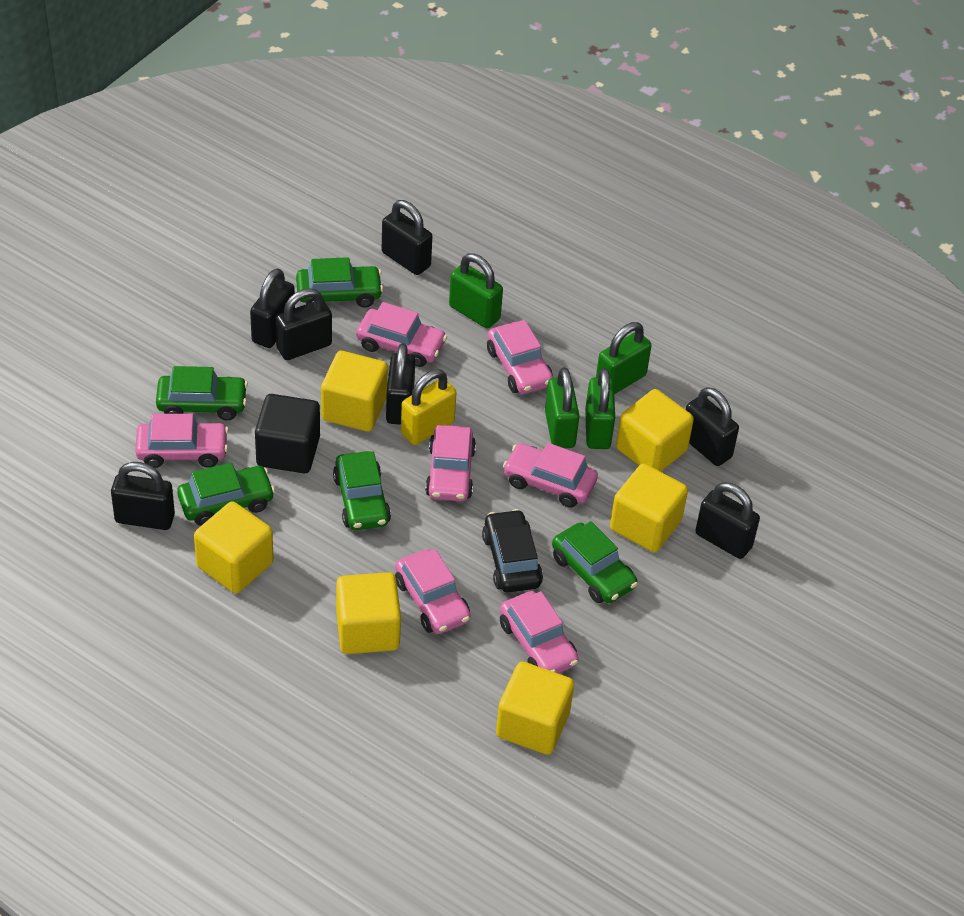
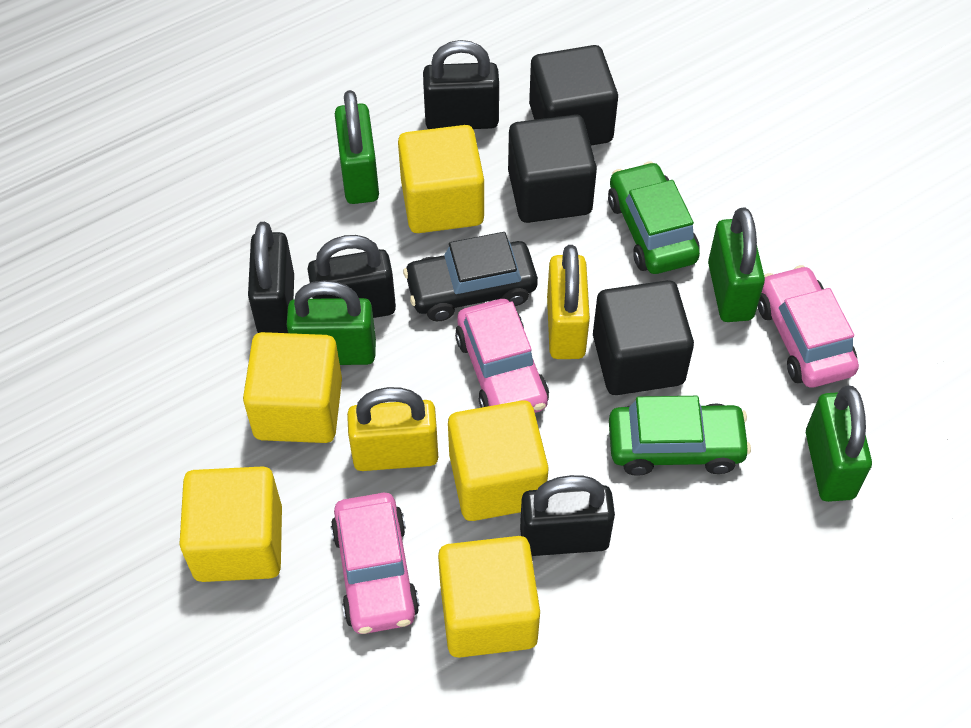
black cube: [255,394,320,473] = 1 -> [508,114,597,223] [529,45,618,146] [593,280,694,395] = 3
black padlock: [111,462,175,530] [250,269,295,348] [275,288,332,360] [382,200,432,275] [386,343,415,425] [686,387,739,466] [695,482,760,559] = 7 -> [248,222,294,333] [307,235,396,318] [423,40,499,129] [520,475,615,556] = 4
green car: [156,366,248,421] [177,463,275,526] [296,257,383,307] [333,451,391,530] [552,521,638,603] = 5 -> [608,161,700,274] [609,396,751,476] = 2
pink car: [135,414,229,468] [356,302,447,367] [395,549,471,634] [425,425,476,501] [487,320,553,394] [500,591,579,674] [503,443,598,508] = 7 -> [331,493,419,634] [455,299,549,413] [758,265,859,387] = 3
yellow cube: [194,502,274,593] [321,351,388,432] [336,572,401,654] [496,662,574,755] [610,464,688,552] [616,389,694,472] = 6 -> [179,466,282,582] [243,332,342,443] [398,125,484,233] [438,536,540,658] [448,400,549,521] = 5
yellow padlock: [401,369,457,445] = 1 -> [347,387,438,471] [547,245,590,359] = 2

